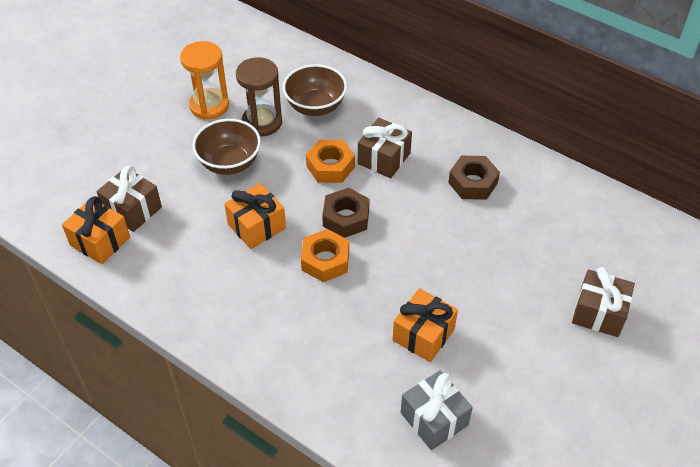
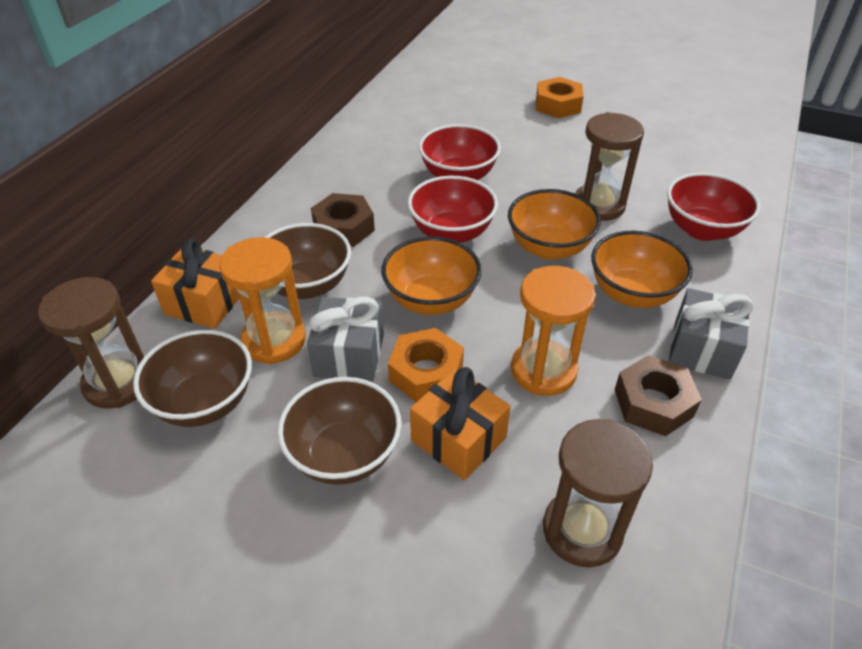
brown bowl: [192,119,261,175] [283,64,347,116] = 2 -> [133,330,252,427] [264,223,351,299] [278,377,401,485] = 3
brown gift: [97,165,162,232] [358,118,412,178] [572,267,635,337] = 3 -> none = 0
brown hourglass: [236,57,282,136] = 1 -> [38,277,144,409] [543,419,653,567] [575,112,644,221] = 3
grey gift: [401,370,473,450] = 1 -> [307,297,384,382] [669,288,753,379] = 2
orange bowl: none = 0 -> [381,236,482,315] [508,189,601,260] [591,230,693,308] = 3
orange gift: [62,196,130,264] [224,183,286,249] [392,288,458,362] = 3 -> [151,238,239,329] [410,367,511,480] = 2
orange hourglass: [180,41,229,120] = 1 -> [219,237,306,364] [511,266,596,396] = 2
red bowl: none = 0 -> [408,176,498,243] [419,124,501,180] [667,172,760,241] = 3

